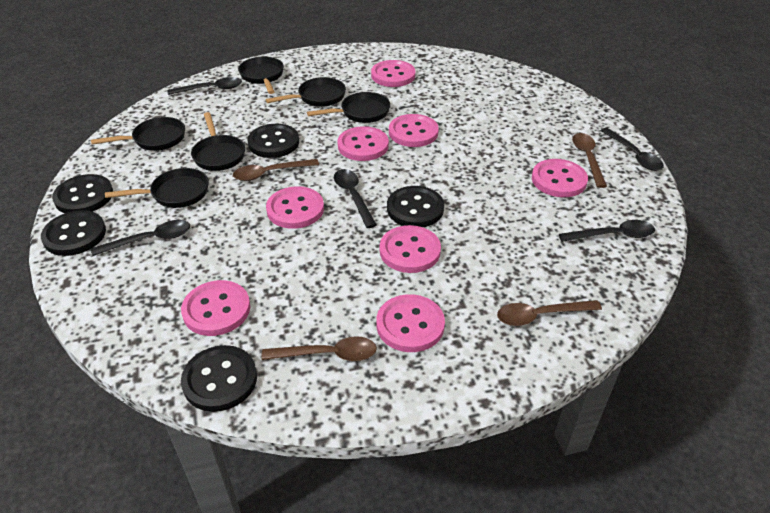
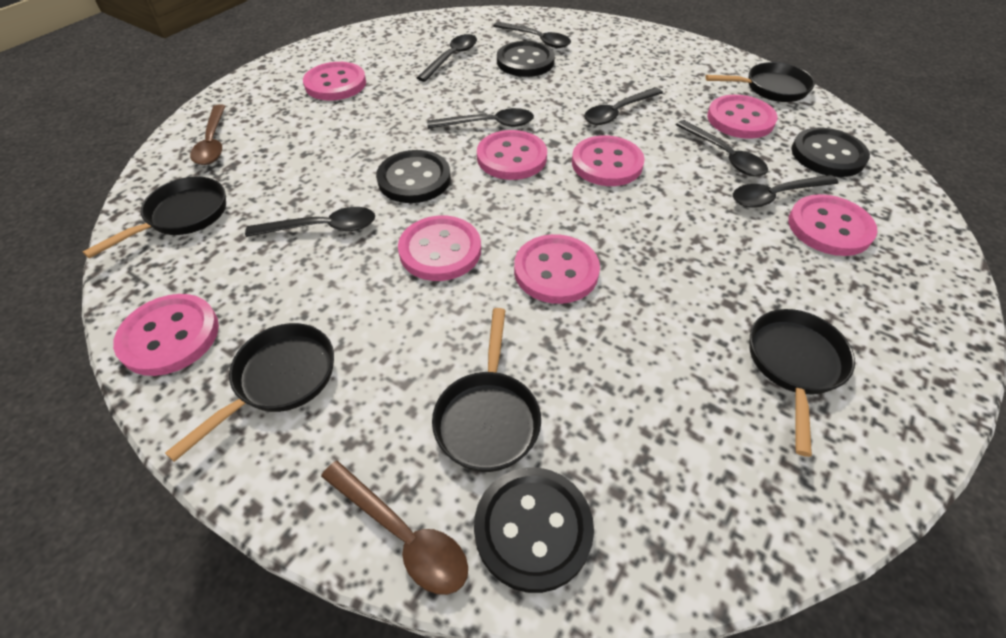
black button: [41,210,106,256] [52,174,113,213] [181,345,257,412] [248,124,299,158] [387,186,444,227] = 5 -> [376,150,451,203] [474,467,594,593] [497,41,555,77] [792,128,870,177] = 4
black pan: [91,117,185,151] [105,168,209,208] [191,112,245,171] [238,56,284,94] [266,77,346,107] [307,92,390,123] = 6 -> [83,177,226,258] [165,323,334,462] [432,308,541,472] [705,62,815,102] [749,309,855,457] = 5
black spoon: [91,220,190,256] [167,77,242,95] [334,169,377,228] [559,220,655,242] [600,128,664,171] = 5 -> [245,207,375,237] [417,34,477,82] [427,108,534,129] [493,22,571,48] [584,87,663,125] [676,120,768,176] [733,175,839,208] = 7
brown spoon: [233,159,319,181] [261,336,377,361] [497,300,602,326] [572,133,607,188] = 4 -> [190,104,225,165] [321,460,468,595] = 2

